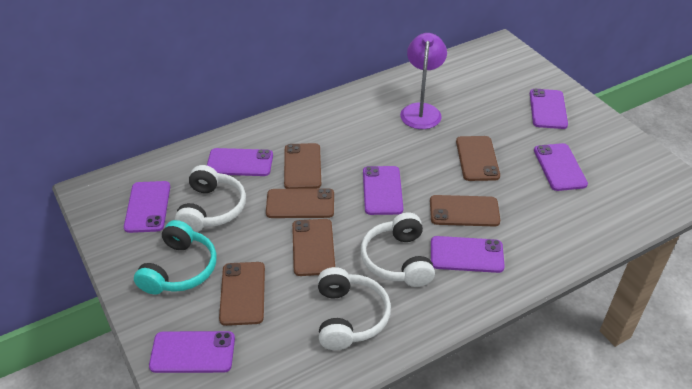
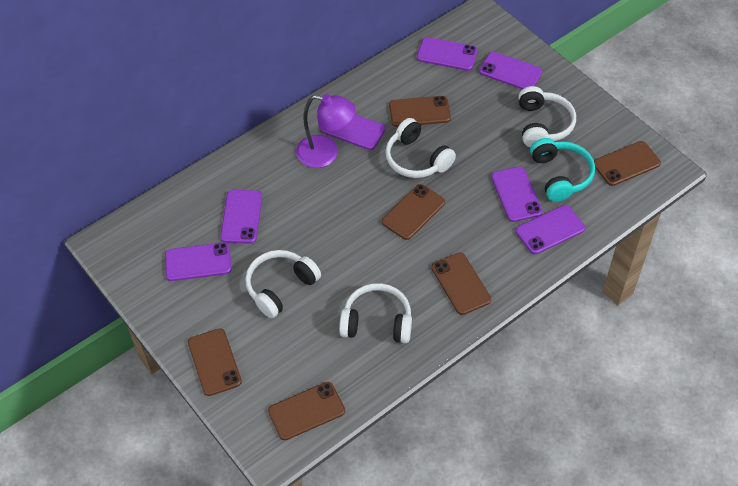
white headphones: [175,165,246,232] [318,267,391,350] [361,213,435,287] = 3 -> [245,250,321,318] [339,283,412,343] [385,118,456,178] [518,86,576,147] = 4

